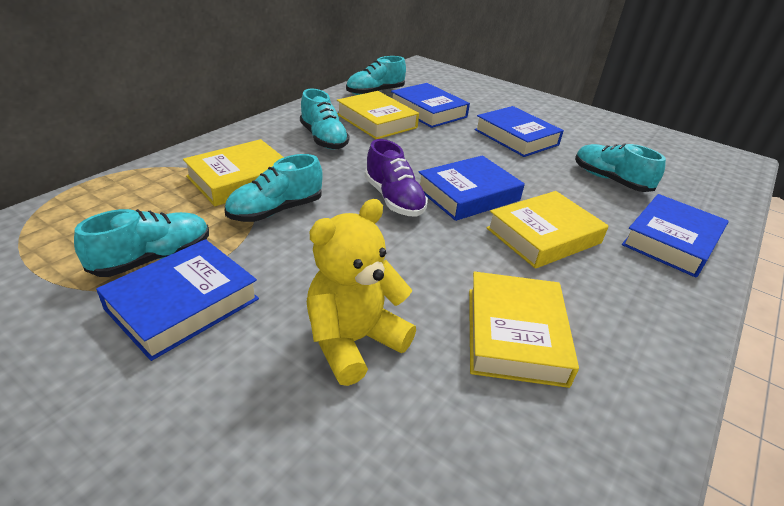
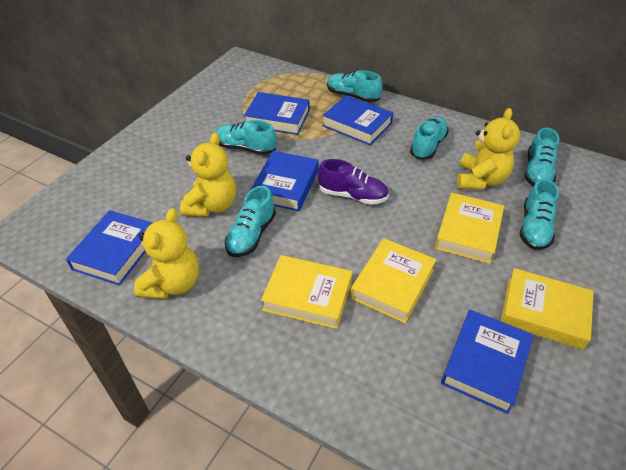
turquoise shoe: [74,209,209,277] [225,154,323,222] [300,89,349,149] [346,56,406,95] [575,143,666,192] = 5 -> [216,120,277,155] [225,186,276,257] [327,70,383,102] [410,116,449,159] [520,179,559,250] [524,127,559,186] = 6
yellow teddy bear: [307,199,416,386] = 1 -> [134,208,199,299] [180,132,236,217] [457,108,520,190] = 3

